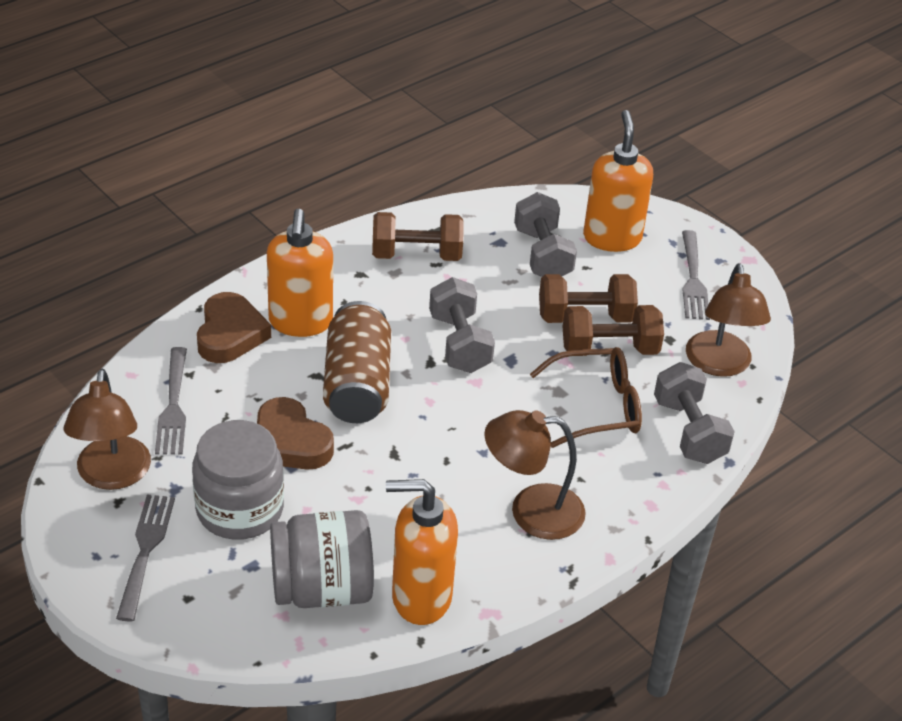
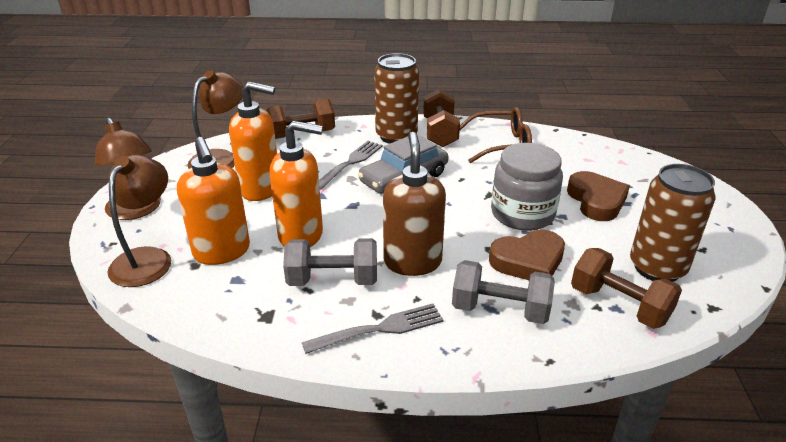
brown can: [323,301,391,423] = 1 -> [374,53,419,144] [630,164,715,282] = 2
brown soap dispenser: none = 0 -> [383,132,446,276] = 1
grey car: none = 0 -> [358,134,448,194] = 1
grey dumbbell: [429,277,495,373] [514,192,577,277] [654,362,735,464] = 3 -> [283,238,377,286] [452,260,555,324] = 2
grey fork: [116,494,175,622] [155,347,187,455] [682,230,710,320] = 3 -> [302,304,444,354] [319,141,383,190] = 2
grey jar: [192,420,284,540] [270,510,374,608] = 2 -> [491,143,563,231] = 1

